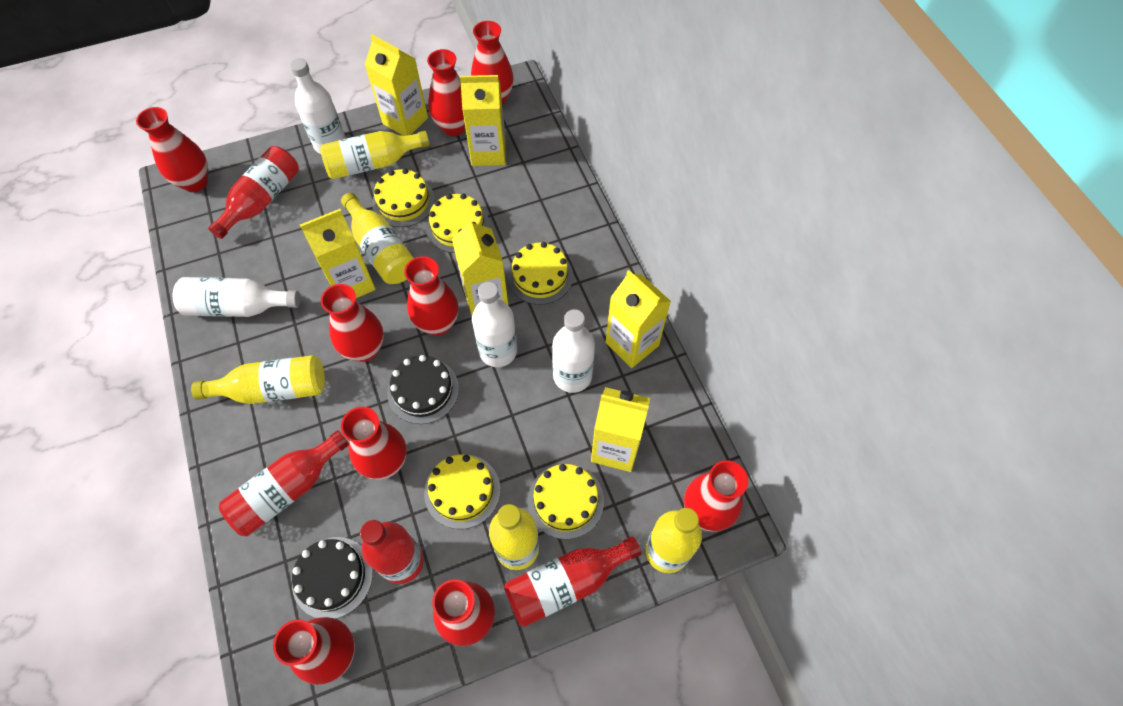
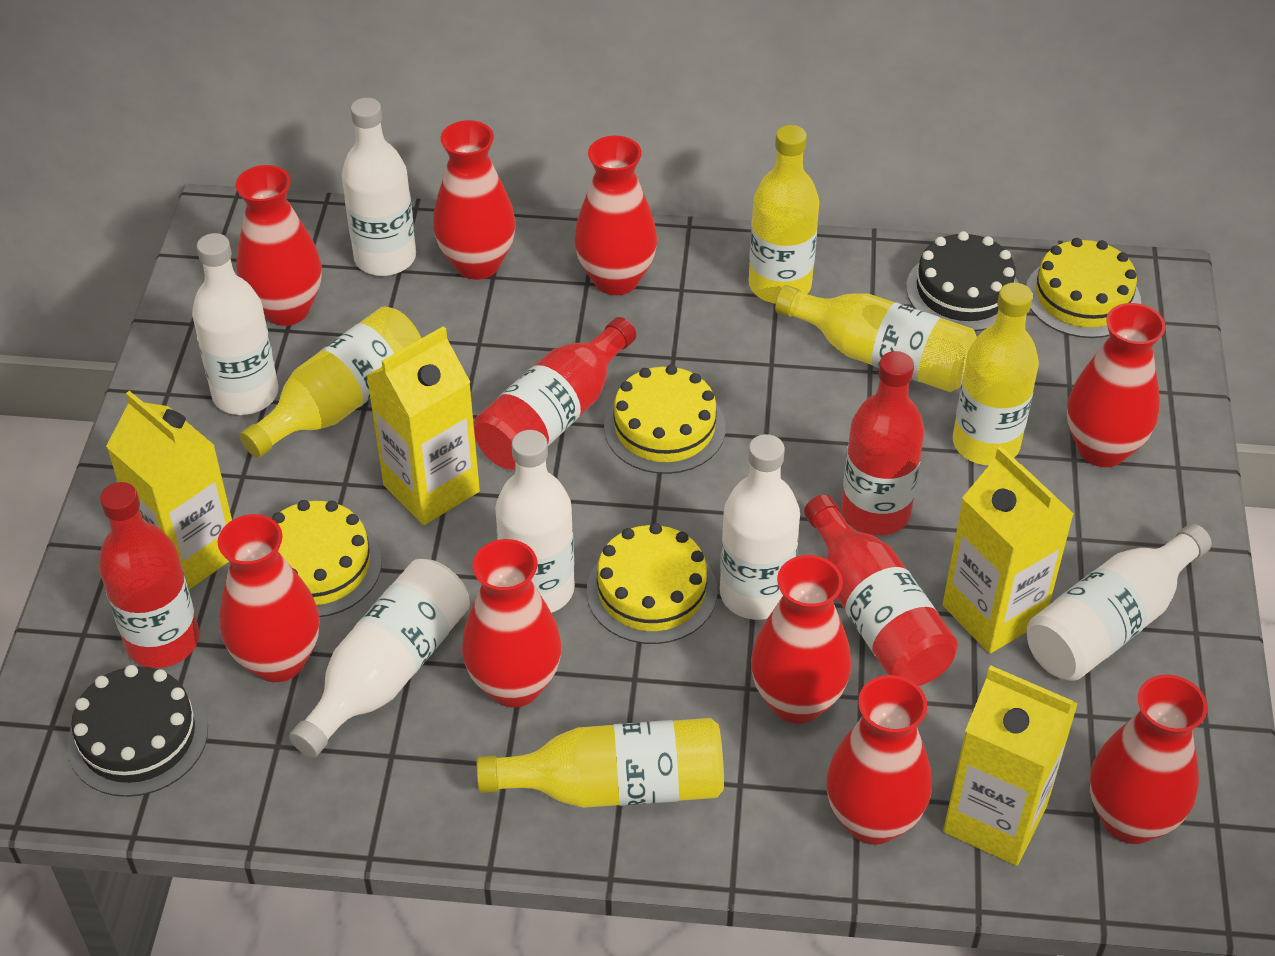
white bottle: [173,277,300,317] [290,58,346,154] [472,282,517,367] [552,309,595,393] = 4 -> [192,233,278,415] [289,559,470,758] [342,98,416,276] [495,430,575,613] [720,434,800,620] [1027,524,1212,681] = 6
yellow cake: [372,168,435,227] [424,454,500,529] [426,194,490,253] [507,242,573,305] [528,464,604,539] = 5 -> [272,500,382,617] [587,523,717,644] [604,365,726,474] [1026,238,1141,338] = 4
yellow carton: [300,209,376,298] [365,35,428,136] [452,218,509,315] [460,75,506,166] [591,387,650,472] [605,270,671,368] = 6 -> [106,391,232,590] [366,326,480,525] [942,446,1074,654] [943,665,1078,866] = 4

